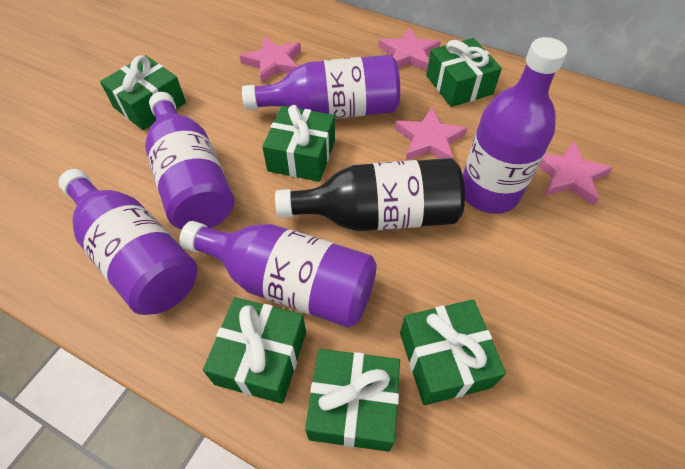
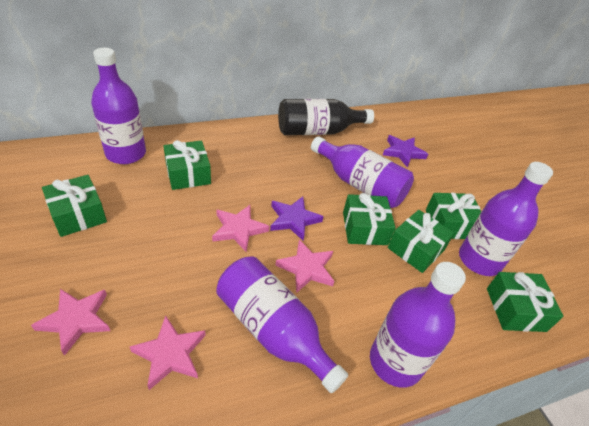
purple star: none = 0 -> [270,197,324,241] [383,135,428,168] = 2

